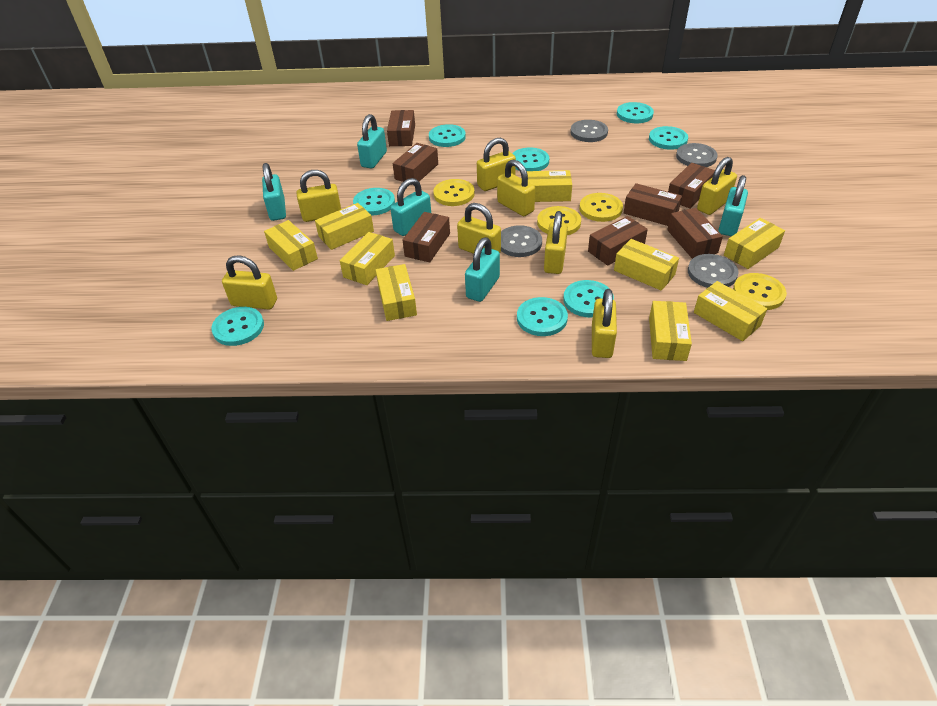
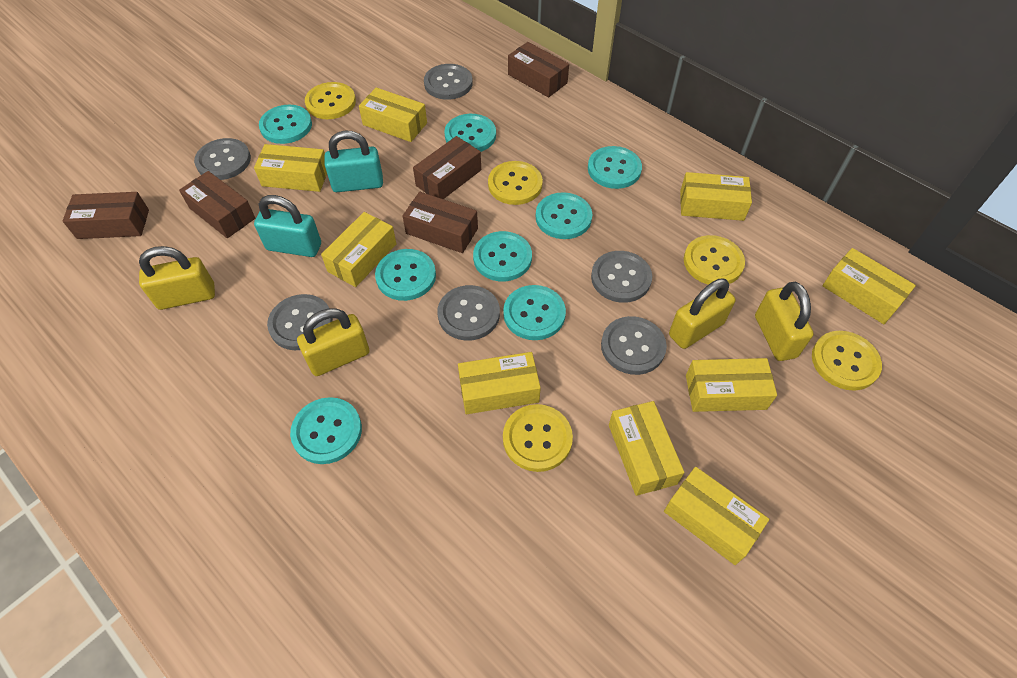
brown box: [387,110,415,146] [393,143,438,182] [403,212,450,262] [588,216,648,266] [624,183,682,226] [667,208,723,259] [668,163,715,209] = 7 -> [62,192,149,239] [179,171,255,238] [403,192,478,253] [413,136,481,199] [508,42,569,98] = 5
grey button: [501,225,542,257] [570,120,608,142] [676,143,718,167] [688,254,739,288] = 4 -> [194,138,251,180] [267,294,333,350] [424,64,473,100] [437,285,500,341] [591,251,652,303] [601,316,667,375] = 6
turquoise padlock: [262,163,286,221] [357,114,387,169] [390,178,431,236] [465,237,500,302] [718,175,748,236] = 5 -> [254,195,321,257] [325,130,383,192] = 2
yellow button: [433,179,475,206] [537,206,581,235] [579,193,623,222] [733,273,787,310] = 4 -> [305,82,356,119] [488,161,543,205] [503,404,573,472] [684,235,745,285] [812,331,882,391] = 5
yellow padlock: [222,255,277,310] [296,170,341,222] [457,203,501,254] [477,138,516,191] [497,160,535,216] [544,211,568,274] [592,289,617,358] [697,157,737,215] = 8 -> [139,246,215,310] [297,308,370,376] [669,279,736,349] [755,282,814,361] = 4

